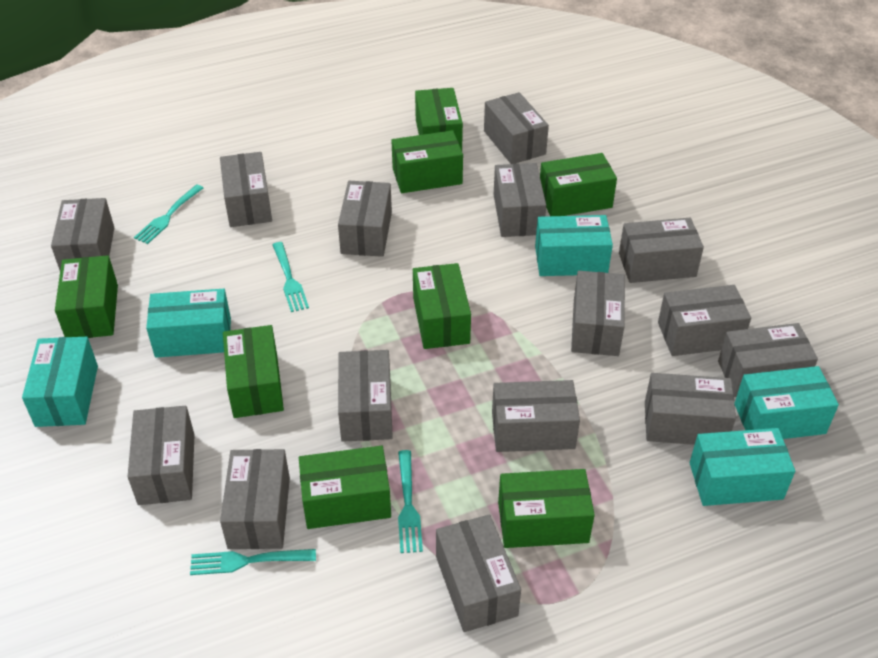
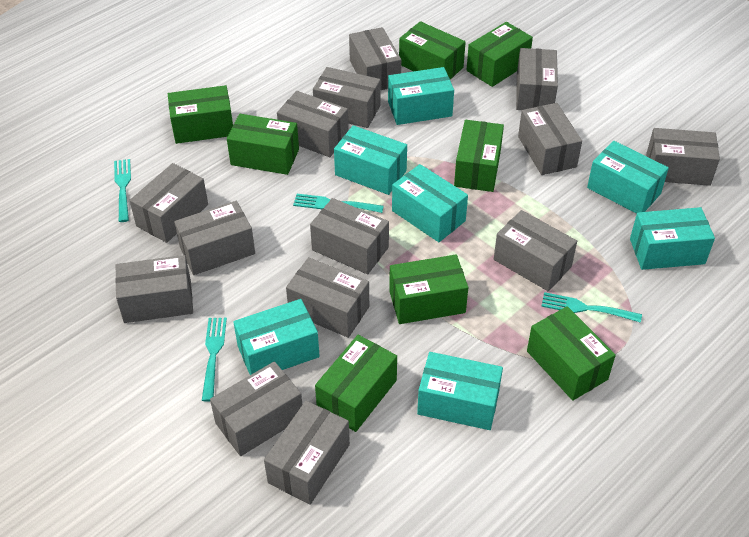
grey box: [51,198,114,270] [128,406,195,505] [220,152,272,227] [220,449,290,549] [338,181,392,257] [338,350,393,442] [436,514,521,632] [484,92,549,164] [492,380,580,452] [494,163,546,237] [571,271,625,356] [619,218,704,283] [645,373,736,445] [658,285,751,356] [718,323,818,397] = 15 -> [115,255,193,323] [129,163,208,243] [174,201,255,275] [210,361,303,456] [264,401,350,505] [277,91,349,157] [286,257,369,338] [310,198,389,275] [313,67,381,128] [349,27,401,90] [494,210,577,292] [516,48,558,110] [518,103,582,175] [646,128,720,186] = 14
turquoise box: [22,337,98,427] [146,289,231,358] [535,215,613,276] [690,428,795,506] [734,366,839,439] = 5 -> [233,299,320,375] [334,125,407,195] [388,67,454,125] [392,164,468,242] [417,352,503,430] [587,141,669,214] [630,207,715,270] = 7

